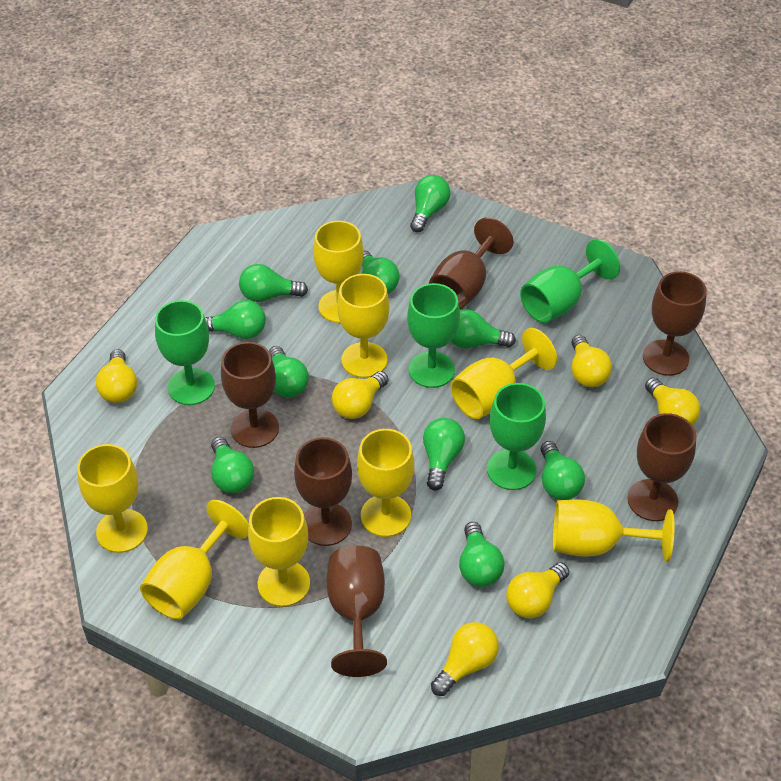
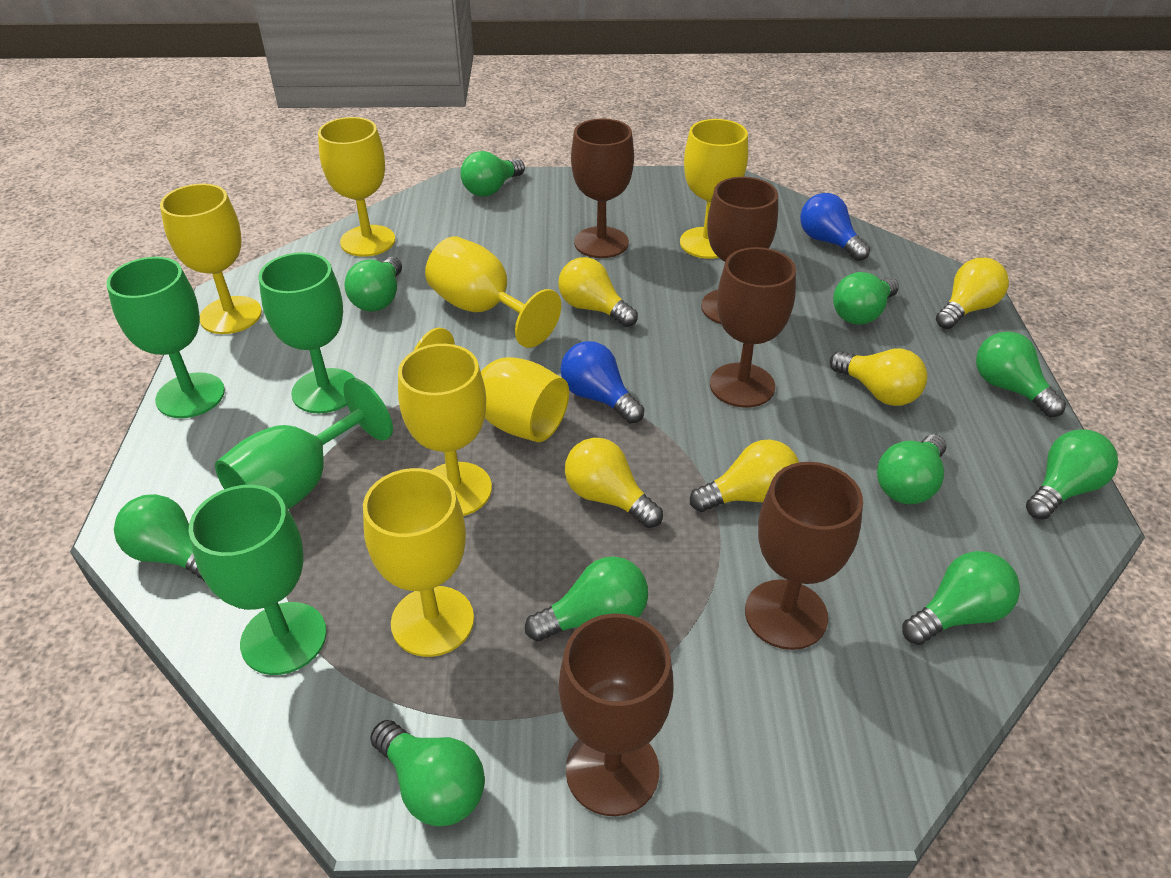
blue light bulb: none = 0 -> [560,341,645,424] [800,193,870,261] = 2
brown goblet: [221,342,279,448] [294,437,352,546] [327,545,387,677] [429,217,513,309] [628,413,696,521] [643,271,707,376] = 6 -> [559,613,673,816] [571,118,634,258] [701,177,778,324] [710,247,796,408] [745,462,863,650] = 5
yellow goblet: [77,444,148,553] [140,500,249,620] [248,497,310,607] [313,221,364,323] [337,274,389,378] [357,429,414,537] [450,328,557,419] [553,499,675,562] = 8 -> [160,184,262,334] [318,117,395,257] [363,468,474,657] [398,344,492,516] [414,328,569,442] [425,237,561,348] [680,119,748,259] = 7
yellow light bulb: [96,349,137,403] [332,371,388,419] [431,622,499,696] [506,562,569,618] [571,335,612,387] [645,377,700,425] = 6 -> [558,257,638,327] [565,438,663,528] [690,440,799,512] [830,349,927,406] [936,258,1009,329] = 5

